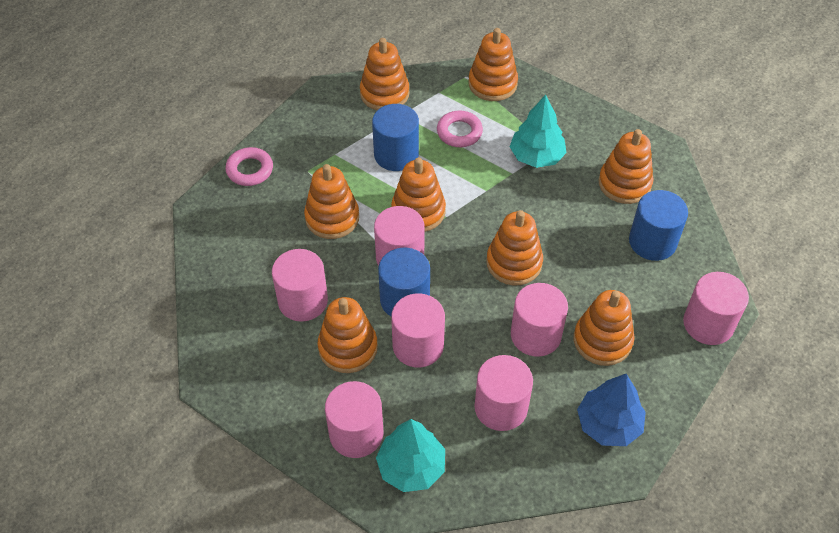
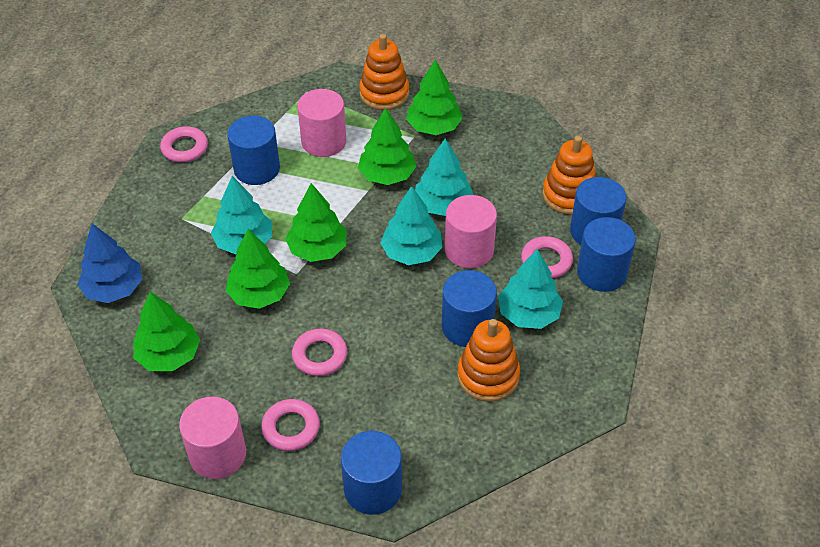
blue cylinder: [372,104,419,171] [378,248,430,316] [629,190,688,261] = 3 -> [227,116,280,185] [341,431,402,515] [442,270,497,347] [570,177,627,245] [577,217,636,292] = 5
green tree: none = 0 -> [133,292,200,371] [226,229,290,309] [286,183,347,262] [358,108,417,185] [406,59,463,135] = 5
orange stacking toy: [304,164,359,239] [318,297,378,373] [360,38,410,110] [391,158,446,232] [468,28,518,101] [486,210,543,286] [574,290,634,366] [598,129,654,204] = 8 -> [359,34,409,110] [457,319,520,402] [542,136,596,215] = 3
pink cylinder: [272,249,328,322] [325,381,383,458] [374,206,425,266] [391,293,445,367] [474,355,533,431] [511,283,568,357] [683,272,749,345] = 7 -> [179,397,246,479] [297,89,346,157] [445,195,497,268] = 3
pink ring: [225,147,273,186] [437,111,483,147] = 2 -> [160,126,208,163] [261,399,320,451] [292,329,347,376] [521,236,573,278] = 4
turquoise tree: [376,419,445,492] [510,95,567,168] = 2 -> [211,176,272,254] [380,186,443,265] [415,138,474,216] [498,249,563,329] = 4

